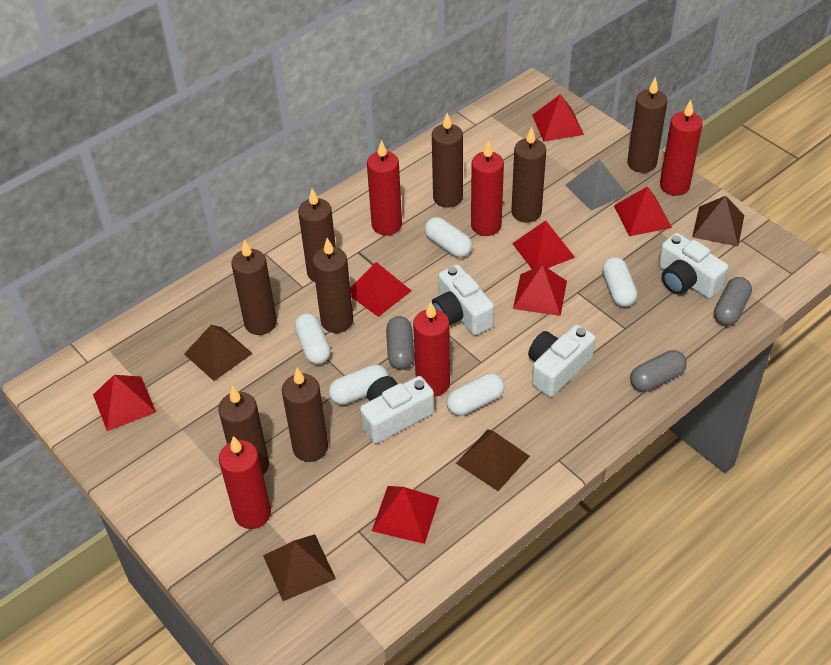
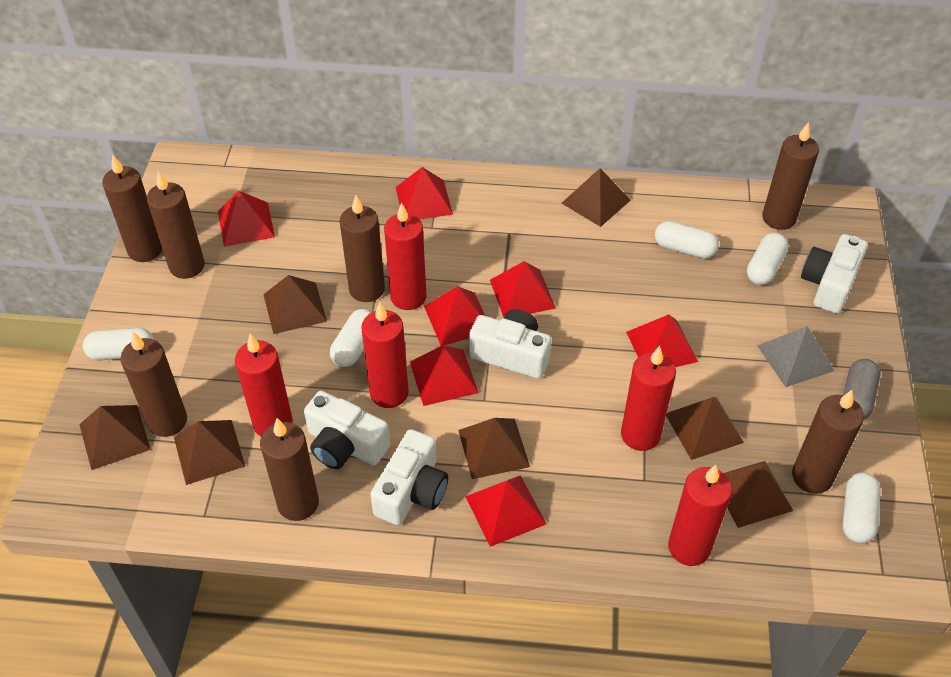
brown candle: [218,386,269,475] [232,240,277,335] [282,368,328,462] [298,189,336,282] [312,238,353,333] [432,113,463,208] [511,127,546,223] [627,77,667,173] = 8 -> [102,154,162,262] [120,332,187,437] [147,171,205,279] [260,418,319,521] [340,195,385,302] [762,122,819,230] [792,390,864,494] = 7
brown pyramid: [184,325,253,381] [263,534,336,601] [456,429,530,491] [692,196,744,246] = 4 -> [79,405,151,470] [174,420,245,485] [263,275,327,334] [458,418,530,479] [562,168,631,227] [666,397,744,460] [724,461,793,528] = 7
grey capsule: [386,316,414,370] [630,350,687,392] [714,277,752,326] = 3 -> [843,359,881,419] = 1

